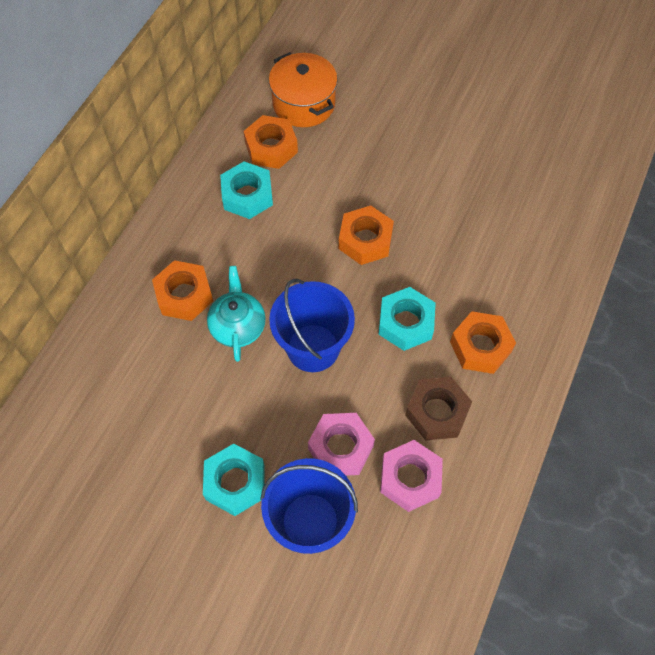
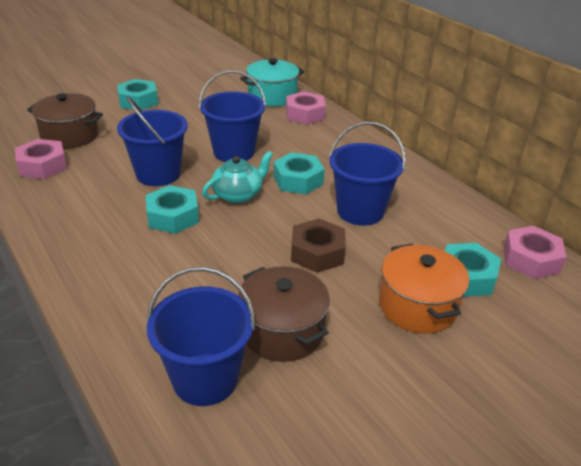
blue bucket: [260,458,358,554] [269,279,355,372] = 2 -> [117,96,188,186] [147,267,255,406] [199,70,266,162] [329,122,406,226] = 4
brown pot: none = 0 -> [27,93,103,149] [238,266,330,362] = 2
orange nut: [152,260,213,321] [244,115,298,169] [339,206,394,265] [450,311,516,374] = 4 -> none = 0
pink nut: [308,413,375,476] [380,440,443,512] = 2 -> [15,139,67,179] [286,91,326,125] [503,226,567,279] = 3
turquoise nut: [203,444,265,516] [220,161,273,219] [379,287,436,351] = 3 -> [117,79,158,110] [146,185,199,234] [274,152,325,194] [445,243,501,297] = 4
turquoise pot: none = 0 -> [240,58,305,107] = 1

